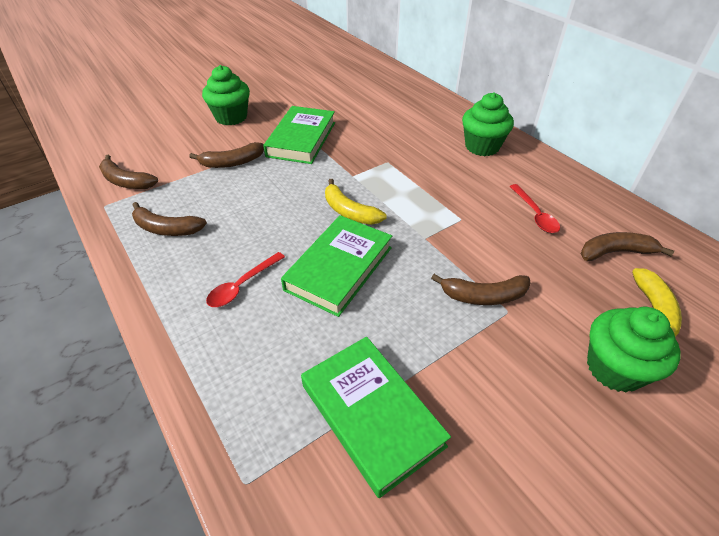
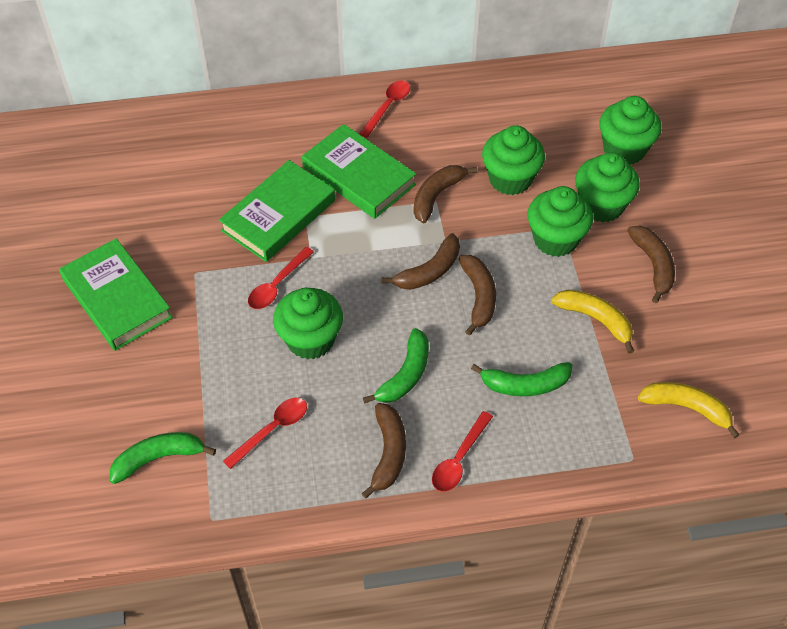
green banana: none = 0 -> [110,432,216,484] [363,328,429,404] [471,362,572,396] = 3
green cupcake: [202,65,250,125] [462,92,514,156] [587,307,681,392] = 3 -> [273,288,343,360] [482,125,545,195] [527,186,593,257] [575,152,640,222] [600,96,661,164] = 5
red spoon: [206,252,285,307] [510,184,560,233] = 2 -> [223,398,307,469] [248,247,314,309] [359,81,410,138] [432,411,493,492] = 4

